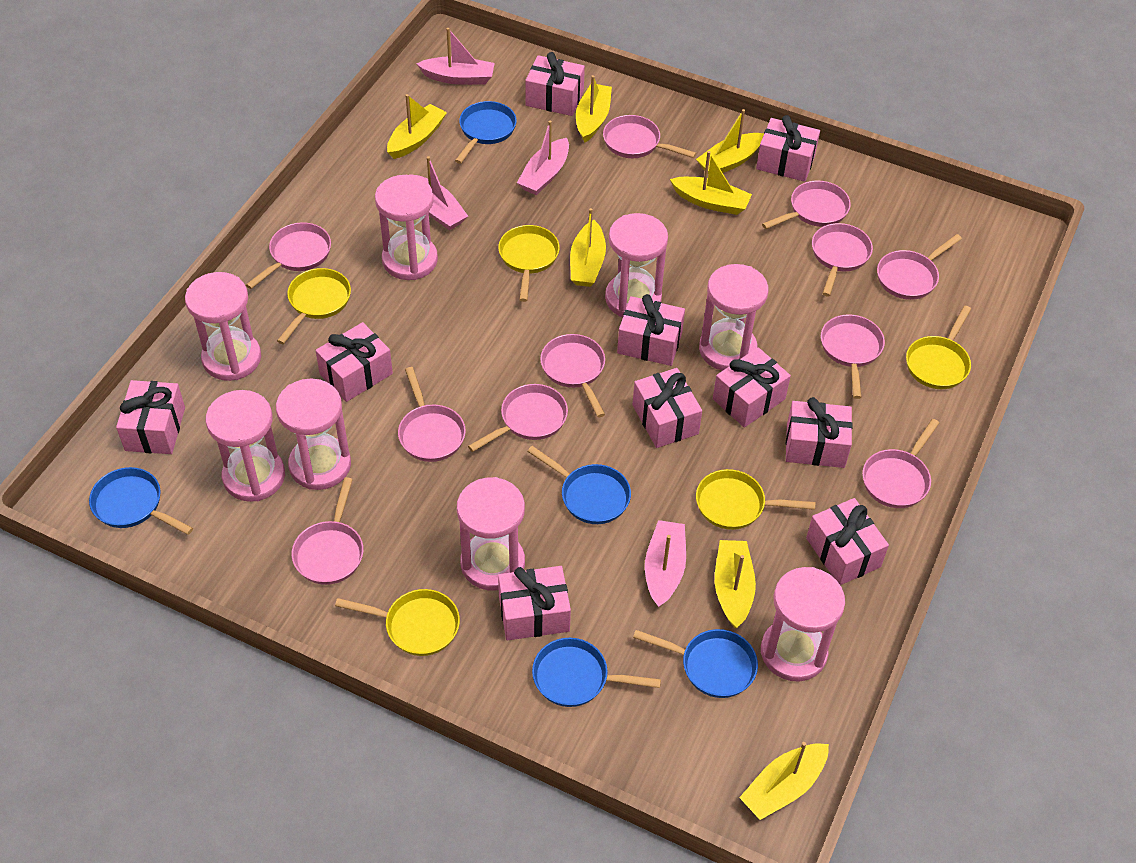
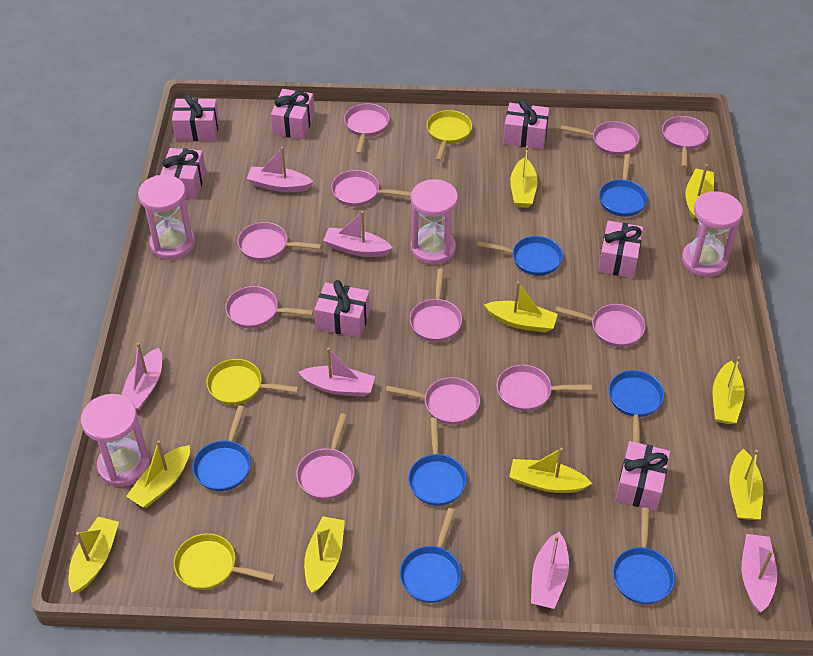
blue pan: [89,467,193,535] [455,101,517,164] [527,446,631,524] [532,638,661,707] [633,629,758,698] = 5 -> [193,406,251,491] [400,508,462,603] [408,418,467,506] [477,236,563,276] [599,154,648,217] [609,370,664,443] [613,507,675,604] = 7
pink boat: [409,156,468,230] [416,28,495,85] [517,121,569,195] [645,520,686,607] = 4 -> [122,343,162,410] [247,147,313,192] [298,347,375,397] [323,211,393,257] [531,532,569,609] [742,534,777,612] = 6
pink gift: [116,380,185,454] [315,322,393,402] [498,566,571,641] [525,52,585,116] [617,294,685,366] [632,368,702,448] [713,347,791,428] [756,115,820,182] [786,397,853,468] [806,498,889,585] = 10 -> [160,148,206,199] [172,94,219,141] [271,89,315,139] [314,280,370,338] [503,99,550,149] [598,221,643,278] [615,441,670,511] = 7
pink hourglass: [185,272,261,381] [206,390,285,502] [276,379,351,490] [375,175,438,280] [457,477,525,590] [605,213,668,317] [699,264,769,371] [761,567,845,682] = 8 -> [81,394,150,487] [138,175,195,260] [411,179,458,265] [682,191,743,277] = 4
yellow boat: [387,94,447,159] [570,208,606,287] [576,75,612,142] [670,151,752,215] [696,109,764,174] [715,540,756,628] [739,742,829,820] = 7 -> [68,517,119,593] [126,440,190,507] [304,516,345,593] [484,281,558,333] [509,448,592,493] [510,146,538,208] [685,164,714,219] [713,356,745,424] [729,449,763,520] = 9
yellow pan: [277,268,351,344] [335,589,460,656] [498,225,560,302] [696,469,815,530] [906,306,971,389] = 5 -> [174,533,275,590] [206,359,299,405] [427,110,472,161] = 3

